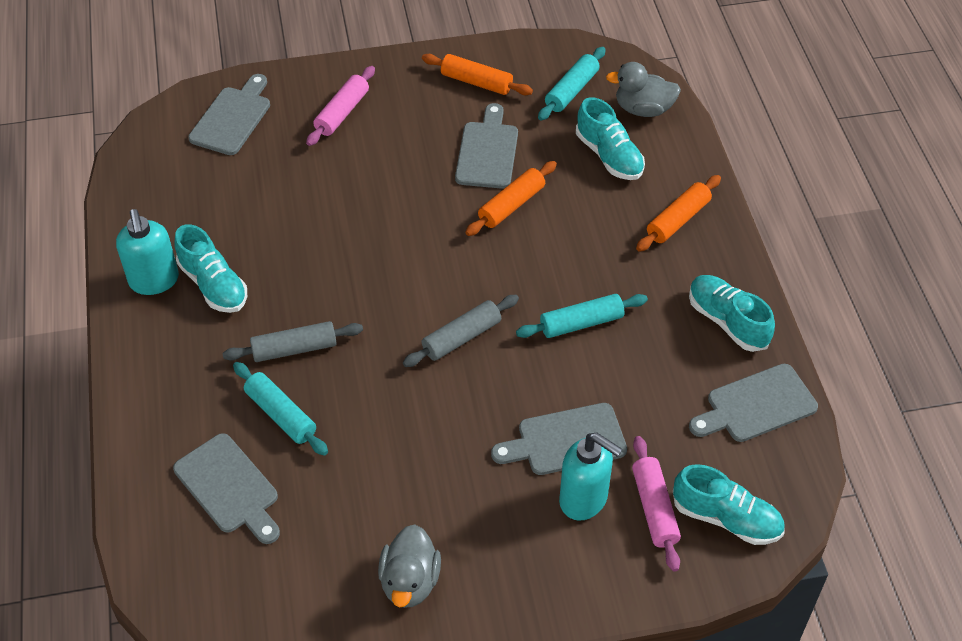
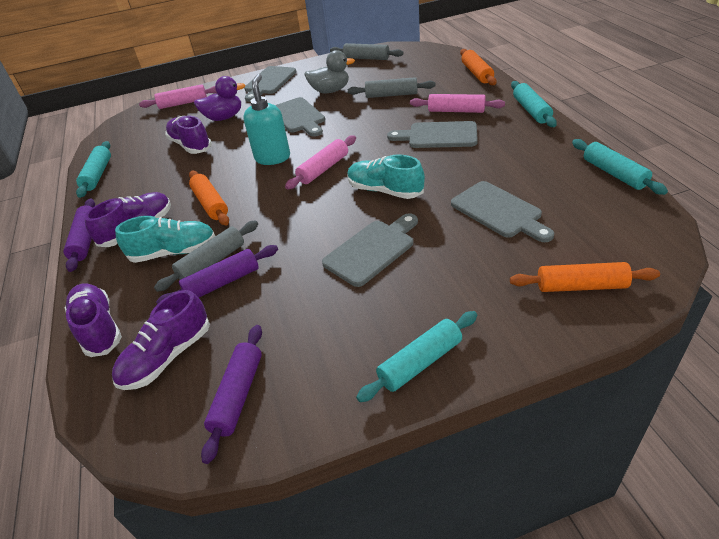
grey duck: [378,524,441,608] [606,62,681,117] = 2 -> [304,50,355,93] = 1
grey rolling pin: [222,321,363,362] [403,295,519,367] = 2 -> [154,220,258,292] [330,43,403,60] [348,77,435,98] = 3
pink rolling pin: [306,66,375,146] [632,436,681,572] = 2 -> [139,84,217,109] [285,136,356,189] [410,94,505,113] = 3
purple duck: none = 0 -> [194,76,245,121] = 1
purple rolling pin: none = 0 -> [63,199,95,272] [156,245,278,304] [201,325,262,464] = 3
purple shoe: none = 0 -> [65,283,122,357] [84,192,171,247] [112,290,210,390] [165,116,212,154] = 4
turquoise rolling pin: [233,362,328,456] [516,294,648,338] [538,47,606,121] = 3 -> [76,141,111,198] [356,311,477,402] [511,81,557,127] [572,139,668,195] = 4
turquoise shoe: [174,224,247,313] [576,97,645,180] [673,464,785,545] [689,275,775,352] = 4 -> [115,216,215,263] [347,155,425,199] = 2
turquoise soap dispenser: [116,209,179,295] [559,433,623,521] = 2 -> [243,74,290,165] = 1

